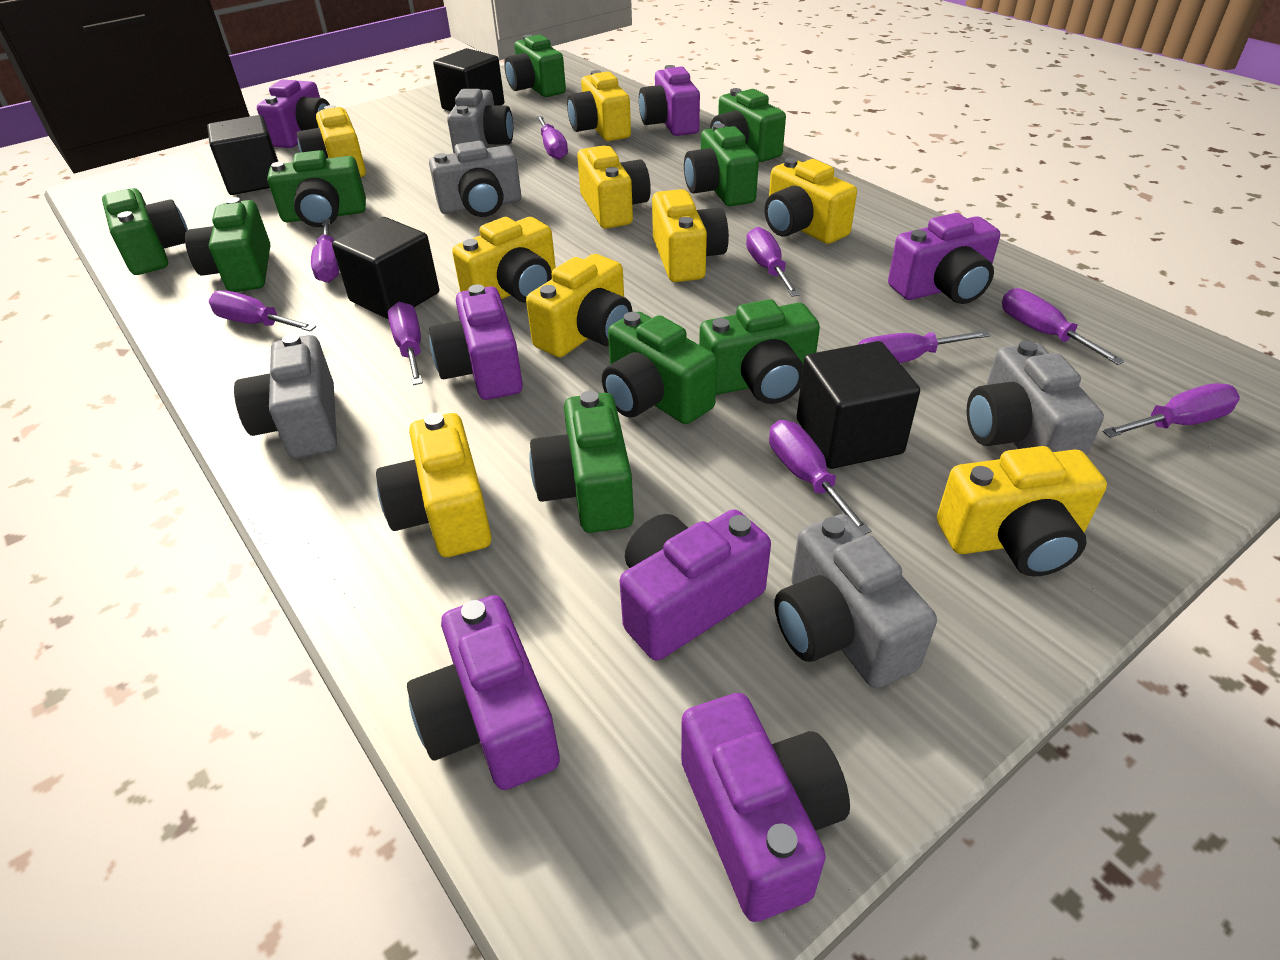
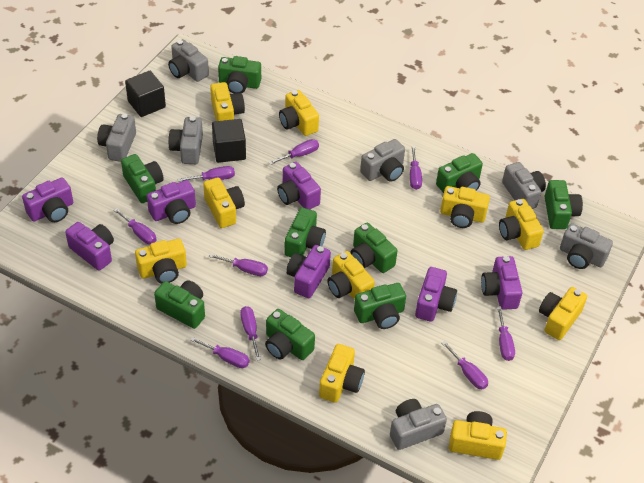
black cube: [207,115,278,195] [332,217,439,320] [433,48,504,111] [797,341,920,469] = 4 -> [125,71,166,117] [212,119,246,163] = 2
grey camera: [234,333,337,459] [429,141,521,217] [447,89,513,153] [775,514,937,688] [967,341,1104,456] = 5 -> [97,114,136,162] [168,39,209,82] [168,116,203,164] [360,139,405,182] [390,399,447,450] [502,162,546,209] [560,223,613,269] = 7
yellow camera: [297,105,366,177] [376,413,492,557] [452,217,556,303] [526,254,632,357] [567,70,631,141] [577,146,651,229] [652,189,729,282] [765,158,857,244] [937,446,1107,577] = 9 -> [135,239,187,284] [203,177,245,228] [210,82,245,121] [279,90,319,136] [319,344,365,403] [327,251,375,300] [440,186,490,228] [449,411,507,460] [499,199,544,250] [539,287,587,340] = 10

